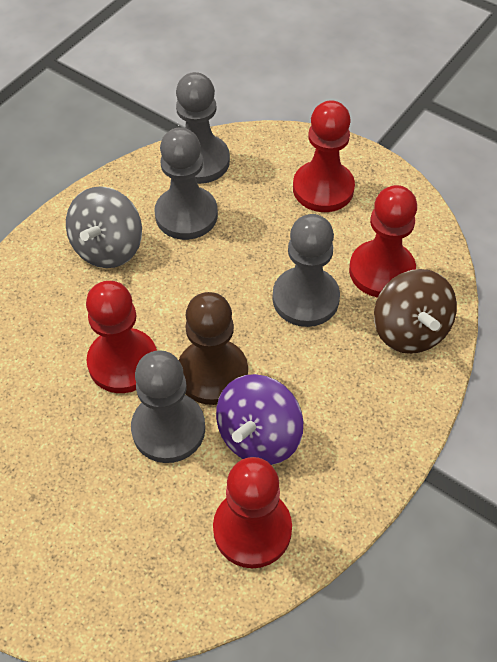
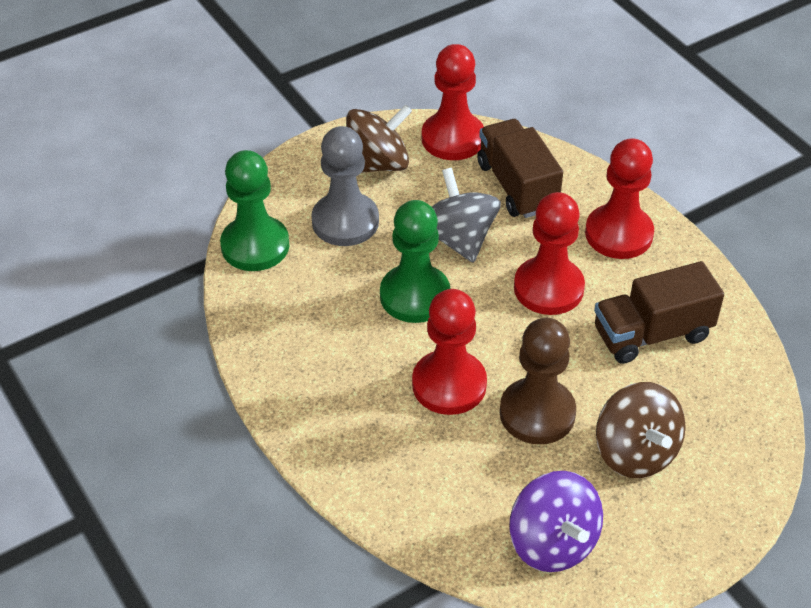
brown spinning top: [374,269,457,354] = 1 -> [346,104,412,173] [596,382,686,478] = 2
brown truck: none = 0 -> [477,119,563,218] [594,261,724,364] = 2
green pawn: none = 0 -> [220,150,289,271] [380,200,451,323] = 2
grey pawn: [131,350,205,463] [154,127,218,240] [176,72,230,184] [272,214,340,327] = 4 -> [311,126,379,246] = 1

